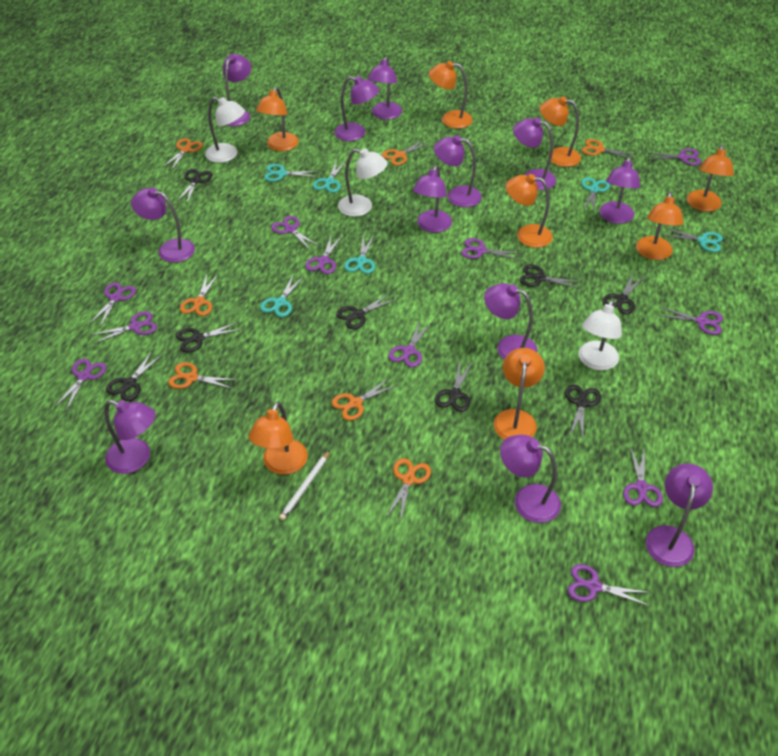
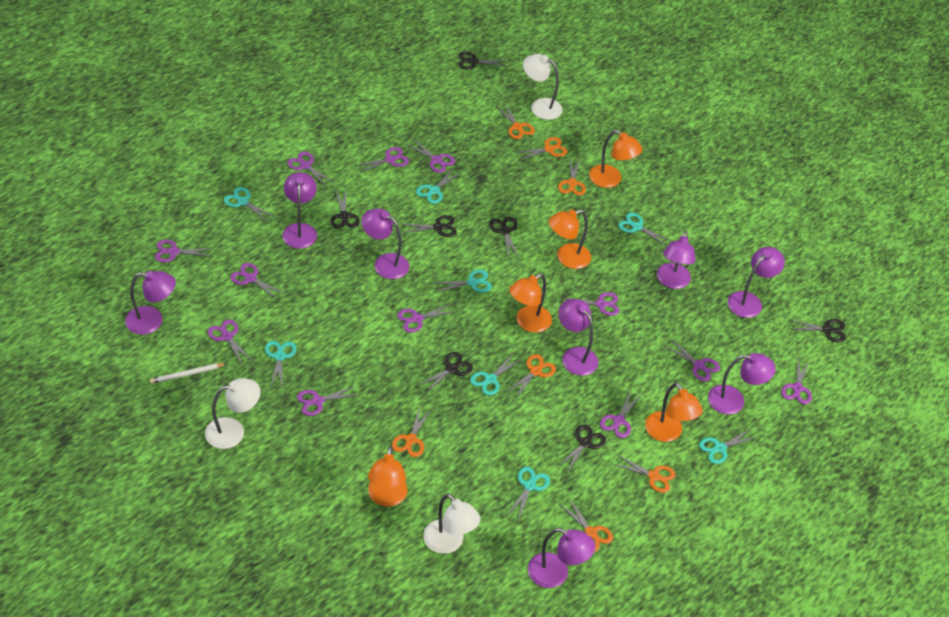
black scissors: [106,351,162,401] [176,322,242,353] [177,169,212,203] [336,293,397,329] [435,360,472,412] [520,265,582,289] [565,385,601,438] [603,274,644,314] = 8 -> [330,189,360,229] [400,215,457,237] [417,352,473,393] [458,52,508,69] [489,217,519,259] [558,424,606,473] [790,319,846,343] = 7
orange lamp: [249,402,308,475] [256,87,299,151] [429,61,473,128] [494,348,545,440] [506,174,553,248] [539,96,581,167] [636,192,683,260] [687,145,734,212] = 8 -> [368,446,407,507] [509,273,552,333] [549,209,591,269] [589,130,642,188] [645,383,703,442] = 5
purple lamp: [104,400,156,474] [131,188,195,263] [223,54,251,126] [334,76,379,141] [368,56,402,120] [413,165,452,233] [434,135,482,207] [484,283,537,359] [500,435,561,523] [513,117,556,190] [599,157,640,224] [646,463,713,567] = 12 -> [125,271,176,335] [282,172,317,249] [361,208,409,279] [528,528,595,588] [558,299,598,376] [657,231,696,289] [708,353,776,414] [728,247,785,318] = 8
purple scissors: [54,358,107,411] [89,282,136,327] [90,311,157,344] [271,216,319,251] [305,236,342,274] [388,321,432,367] [461,238,522,260] [568,564,651,606] [623,446,663,507] [646,148,701,165] [657,307,723,335] = 11 -> [155,240,213,262] [208,319,253,365] [230,263,285,300] [287,151,335,186] [297,386,360,416] [355,147,409,173] [397,304,457,333] [406,140,455,173] [564,292,619,316] [600,391,642,438] [665,339,720,381] [781,357,812,404] = 12
turquoise scissors: [260,274,303,317] [264,164,319,182] [313,160,346,193] [344,236,375,274] [581,177,610,211] [664,227,723,252] = 6 -> [224,187,275,222] [265,341,296,389] [416,170,460,204] [436,270,492,293] [470,354,522,396] [507,467,550,520] [618,213,672,247] [699,429,757,464] = 8

